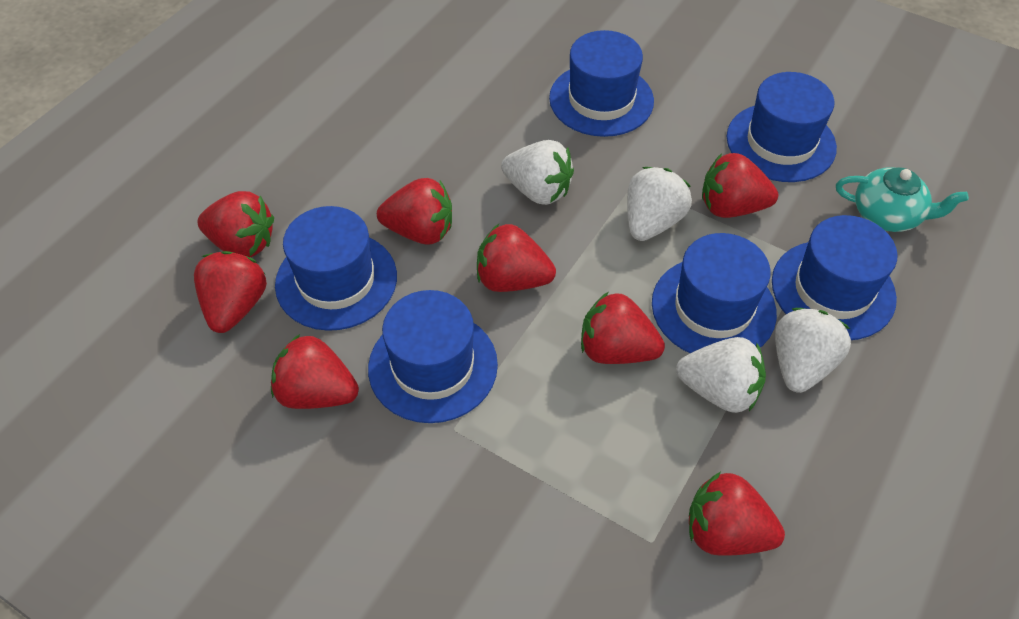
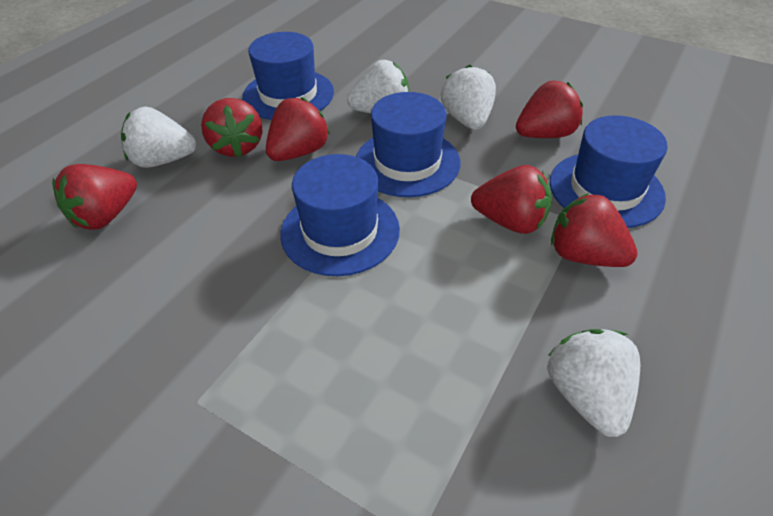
blue hat: [275,206,397,331] [368,290,498,423] [549,30,654,137] [652,233,777,353] [727,72,837,182] [772,215,898,340] = 6 -> [242,32,334,120] [280,154,400,276] [356,92,460,197] [550,115,668,228] = 4
red strawberry: [194,251,267,333] [197,191,274,257] [271,334,359,409] [377,178,452,245] [477,224,556,292] [581,292,665,364] [689,472,785,556] [702,153,778,218] = 8 -> [52,164,137,230] [201,98,262,158] [266,97,330,161] [471,165,552,234] [516,81,583,138] [551,193,638,267] = 6
turquoise teapot: [836,167,969,232] = 1 -> none = 0

